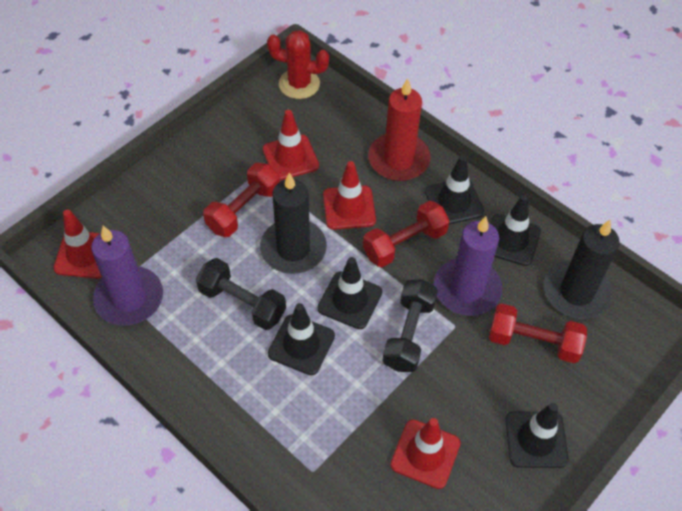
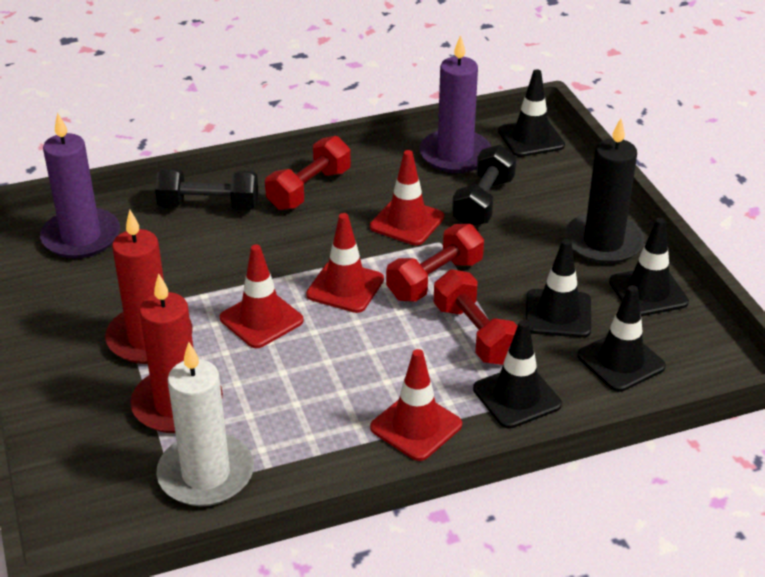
black candle: [260,173,327,274] [544,220,620,319] = 2 -> [565,118,644,264] = 1
red cactus: [267,30,329,99] = 1 -> none = 0
red candle: [368,78,431,181] = 1 -> [105,210,192,364] [130,273,223,433] = 2
white candle: none = 0 -> [156,342,254,506] = 1

